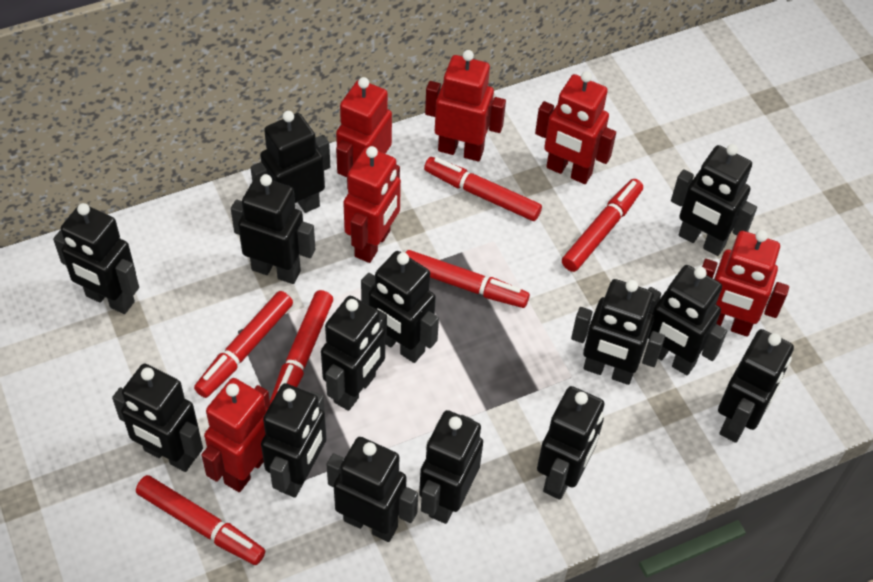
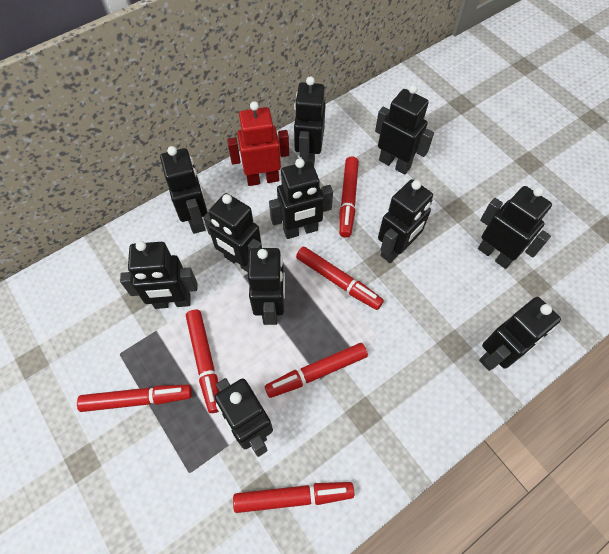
black robot: [53,203,139,314] [112,364,203,472] [231,174,315,284] [251,111,330,213] [261,383,327,498] [321,296,387,411] [326,437,418,542] [361,251,439,363] [419,410,483,524] [537,386,605,500] [571,279,665,385] [648,265,727,375] [671,144,757,256] [718,329,794,443] = 14 -> [120,241,197,309] [160,146,208,234] [203,193,262,272] [215,378,273,457] [248,248,285,325] [269,158,333,239] [294,76,326,166] [375,85,434,175] [378,179,433,263] [478,186,552,269] [479,297,561,371] = 11
red robot: [201,378,270,492] [336,77,392,189] [343,146,401,263] [425,50,506,162] [535,71,616,184] [702,230,789,337] = 6 -> [227,101,289,186] = 1

